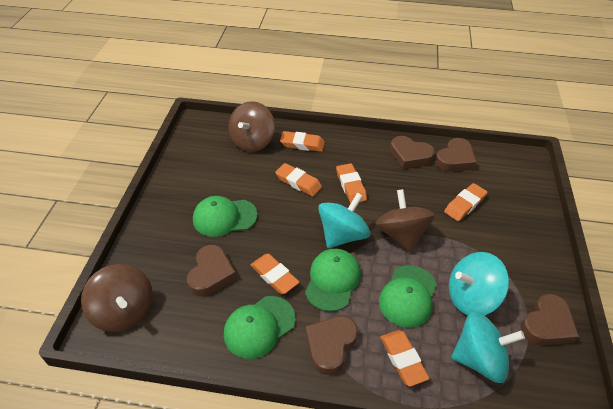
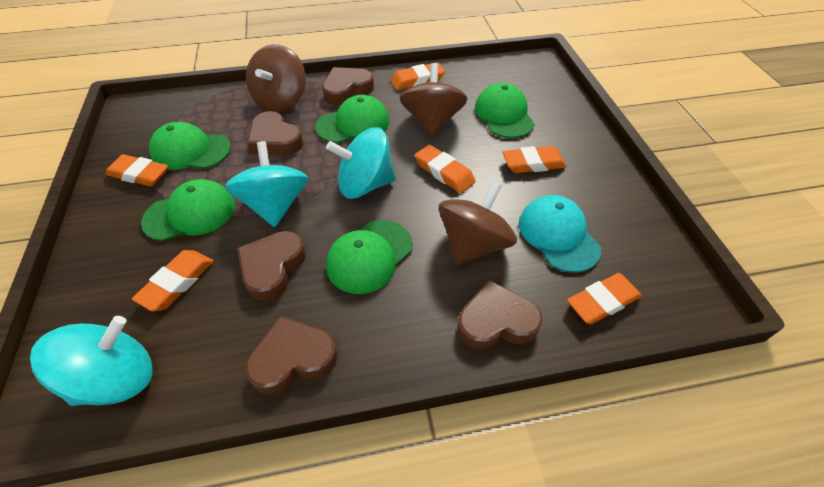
green cap: [193,196,258,237] [224,296,296,359] [305,249,361,312] [379,265,437,328] = 4 -> [141,179,235,241] [149,122,231,170] [315,95,390,143] [326,220,413,294] [475,83,535,138] = 5
turquoise cap: none = 0 -> [519,195,601,273] = 1

